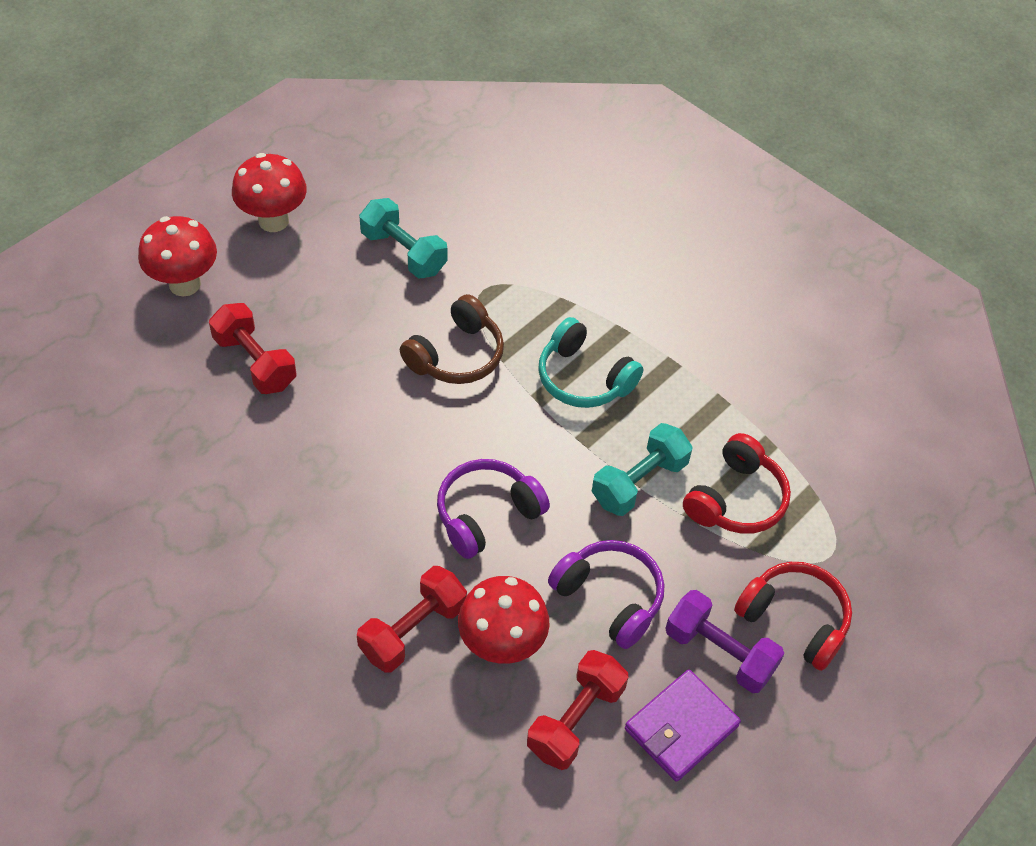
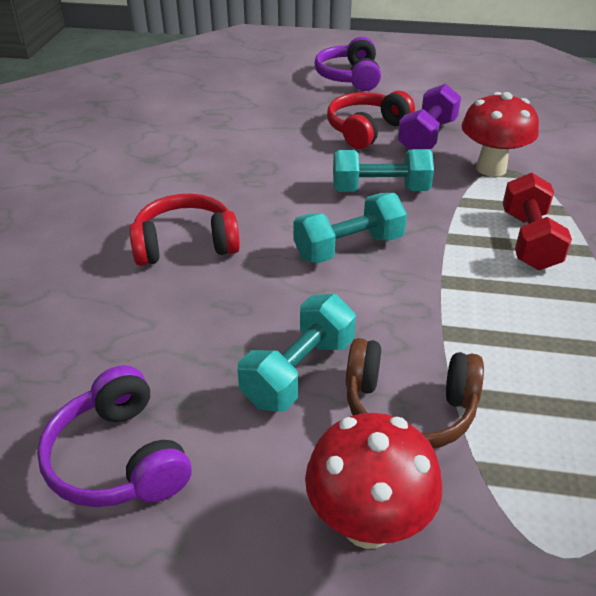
purple wallet: [625,669,741,782] = 1 -> none = 0
red dumbbell: [209,303,297,394] [357,566,467,673] [527,650,628,770] = 3 -> [503,173,572,270] = 1
red mushroom: [138,216,217,296] [232,153,307,232] [458,576,549,664] = 3 -> [305,413,442,549] [462,92,539,177] = 2
turquoise dumbbell: [359,198,447,279] [592,423,693,516] = 2 -> [238,294,356,412] [294,193,407,263] [333,149,434,192] = 3
turquoise headphones: [538,317,643,408] = 1 -> none = 0

